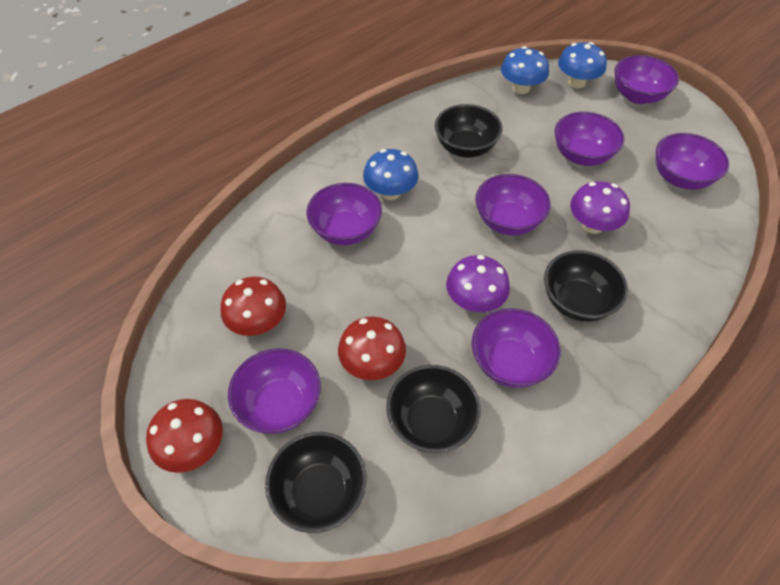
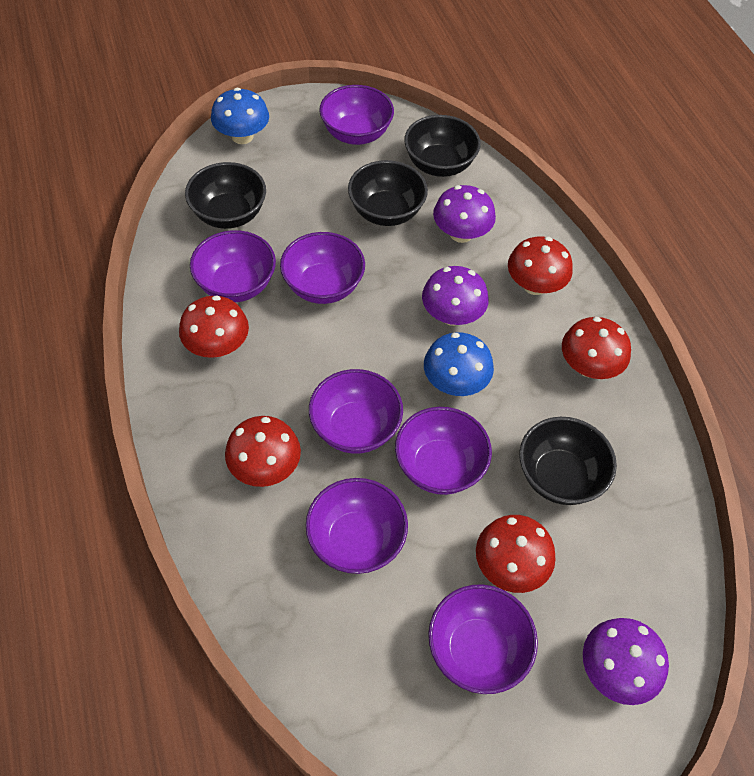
blue mushroom: [363,149,419,200] [501,46,549,94] [558,42,607,88] = 3 -> [211,88,269,144] [424,332,494,396] = 2
purple mushroom: [446,255,510,312] [570,181,630,234] = 2 -> [422,266,489,326] [433,185,496,243] [583,618,669,705] = 3
red mushroom: [146,399,223,473] [221,277,286,336] [338,316,406,380] = 3 -> [179,296,249,358] [225,416,301,487] [476,515,556,593] [508,236,573,295] [562,317,631,379] = 5

